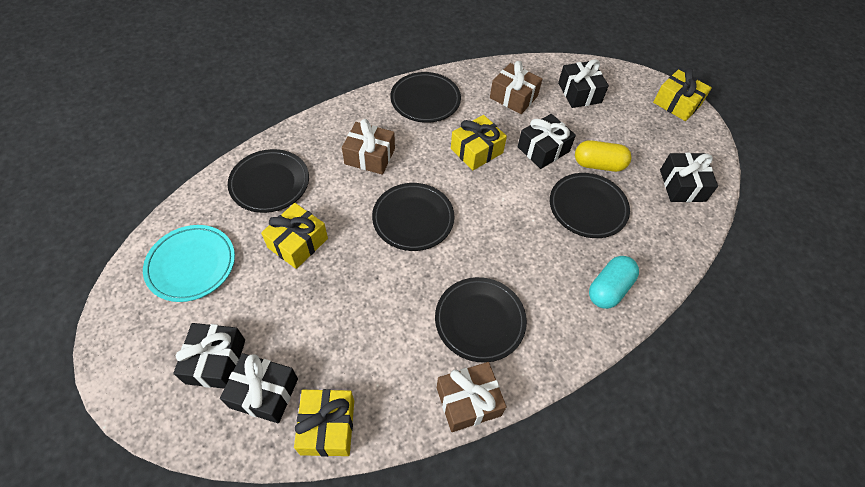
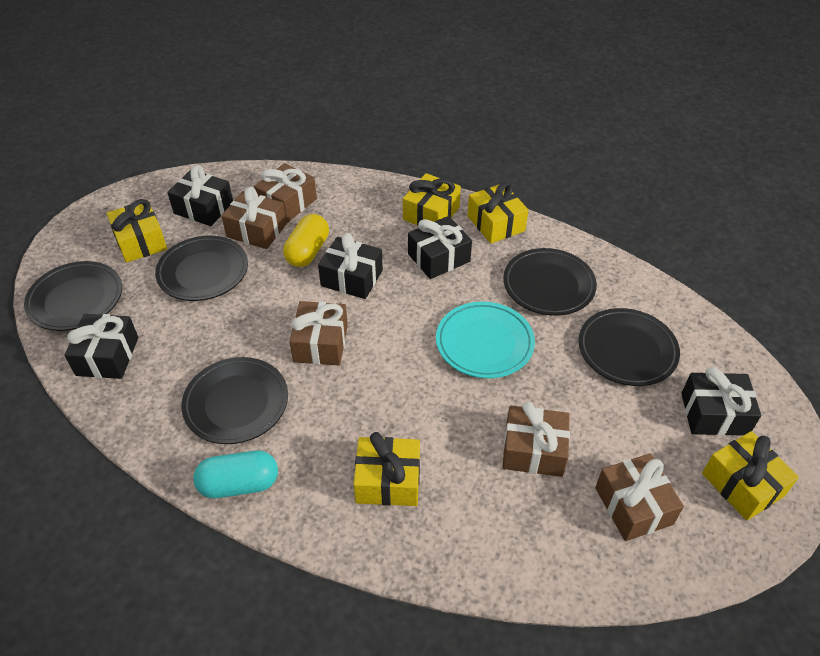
brown gift: [342,119,395,175] [437,362,506,432] [490,61,542,114] = 3 -> [221,187,287,249] [254,163,317,223] [289,301,348,366] [502,401,570,477] [595,454,684,541] = 5
yellow gift: [261,203,328,269] [294,389,354,457] [451,115,507,171] [653,68,712,121] = 4 -> [107,199,167,263] [353,432,420,506] [403,173,461,226] [468,181,528,243] [702,431,799,520] = 5

